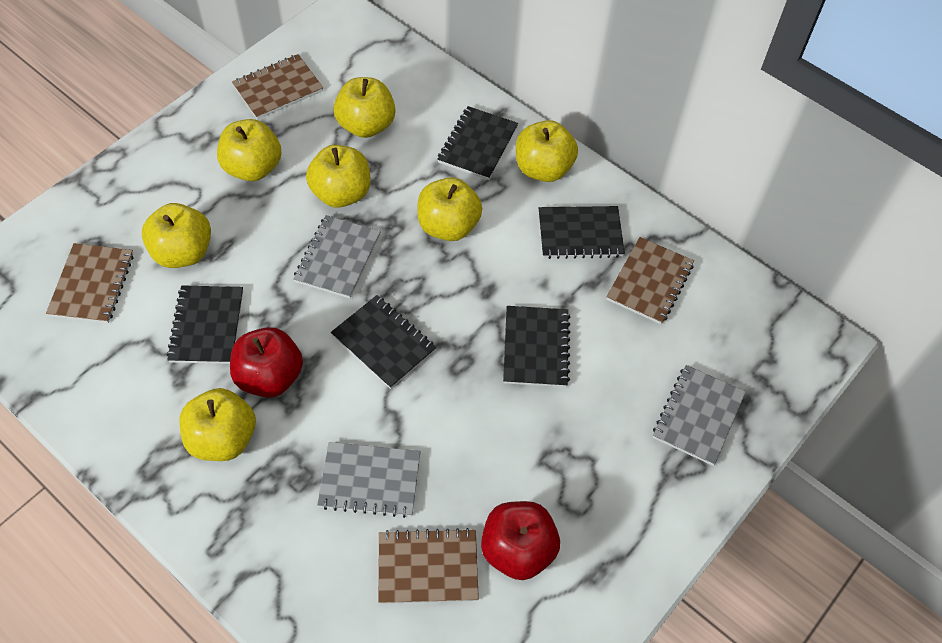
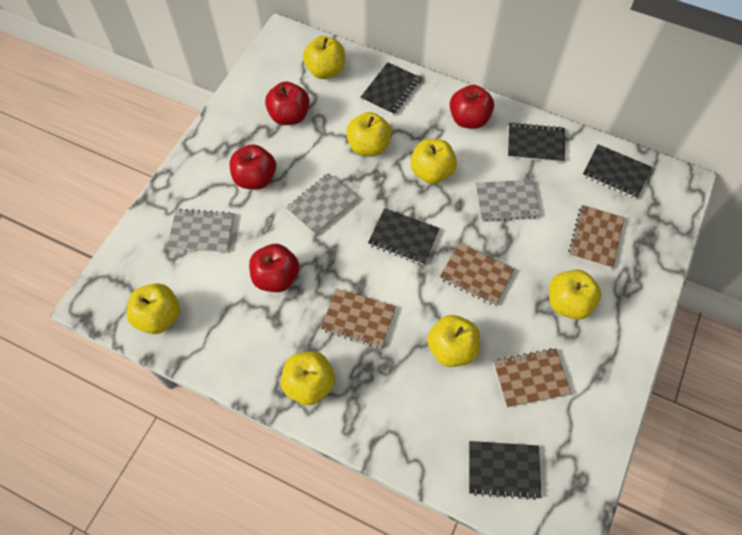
red apple: [230,327,303,398] [481,501,560,580] = 2 -> [230,144,276,190] [249,244,299,292] [265,82,310,125] [450,85,494,129] = 4

